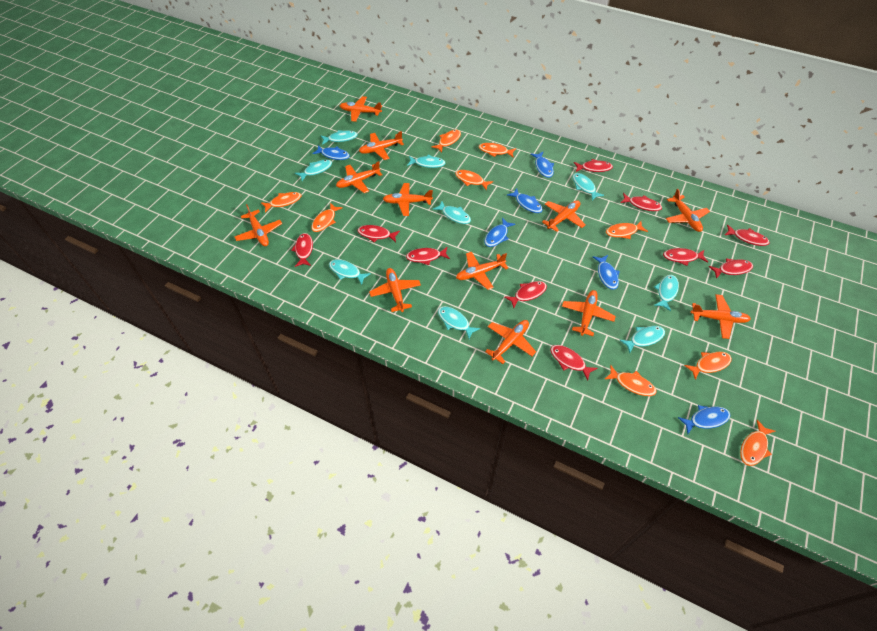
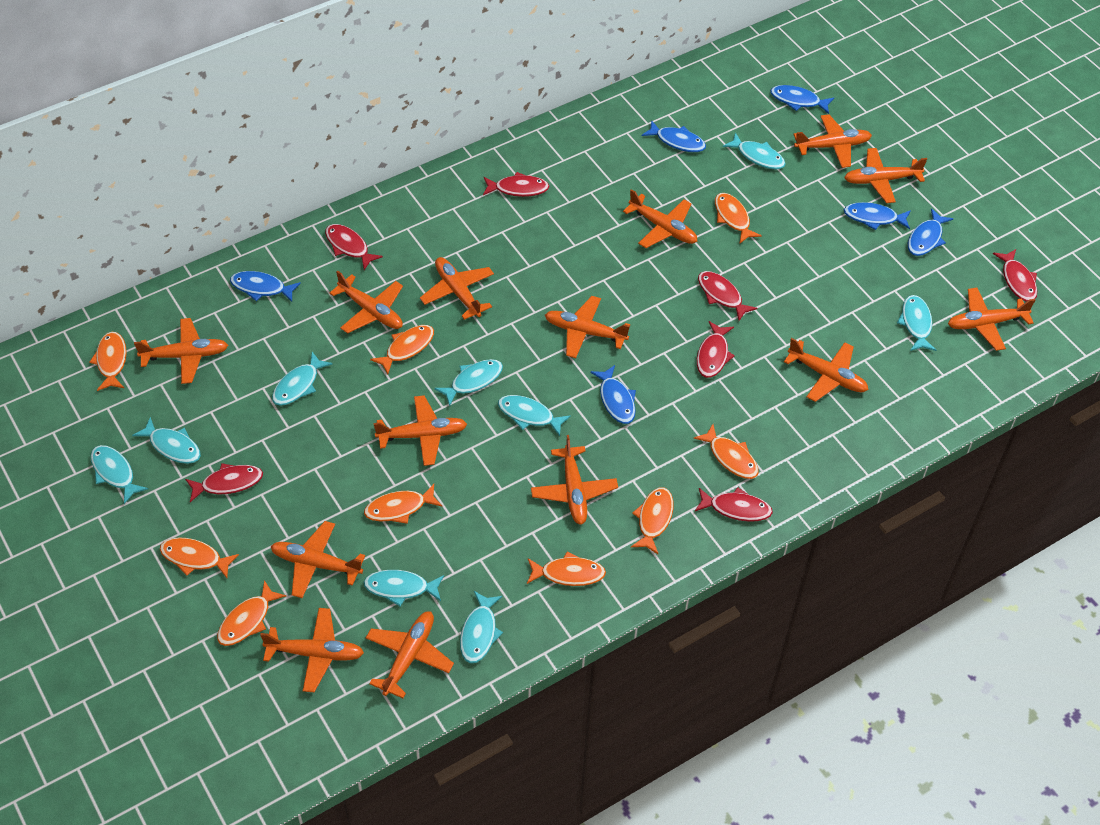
orange plane: [234,204,282,246] [336,161,382,193] [339,96,382,122] [359,131,404,160] [369,268,421,312] [383,183,433,216] [456,252,508,290] [485,320,536,364] [542,200,586,232] [562,290,616,336] [666,189,710,232] [691,294,751,339] = 12 -> [134,318,228,384] [260,608,364,692] [271,521,365,598] [330,270,403,334] [366,611,454,698] [373,395,467,466] [420,257,494,320] [531,435,618,525] [545,296,630,358] [623,189,697,248] [784,338,868,402] [793,114,872,168] [844,148,927,203] [948,288,1035,351] = 14
red fish: [291,233,313,267] [357,225,400,242] [406,247,450,265] [505,281,547,308] [550,345,597,381] [574,159,613,172] [620,193,662,211] [663,248,708,266] [708,258,753,279] [725,225,770,246] = 10 -> [185,463,263,502] [325,224,383,270] [483,172,550,197] [695,488,773,522] [697,321,735,378] [698,271,758,321] [993,249,1037,302] = 7

